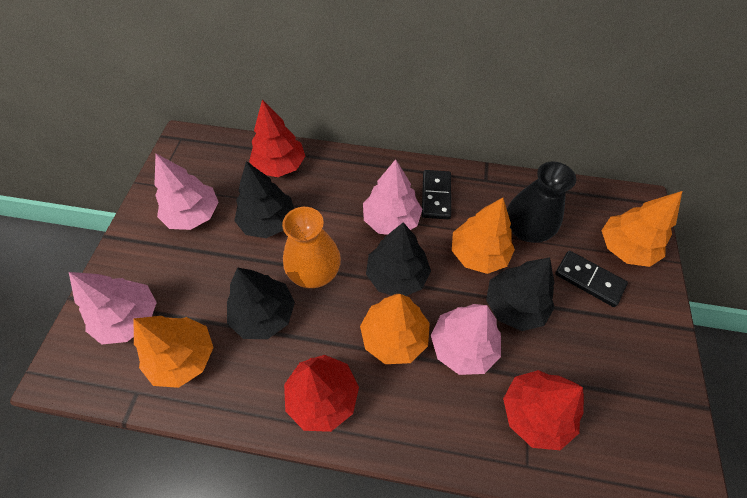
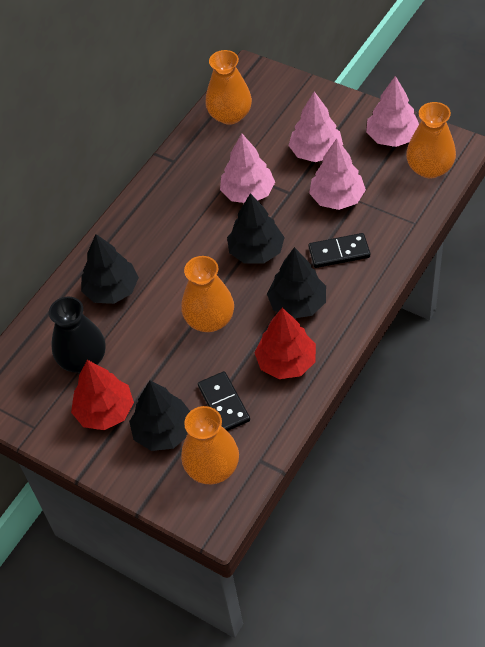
orange tree: [134,316,213,388] [360,294,430,364] [452,198,515,274] [601,191,682,267] = 4 -> none = 0
orange vase: [282,207,341,288] = 1 -> [181,256,234,332] [181,406,239,484] [206,50,252,125] [406,102,456,179] = 4
red tree: [249,100,305,177] [284,355,359,432] [503,370,584,450] = 3 -> [71,360,134,430] [254,308,316,379] = 2

